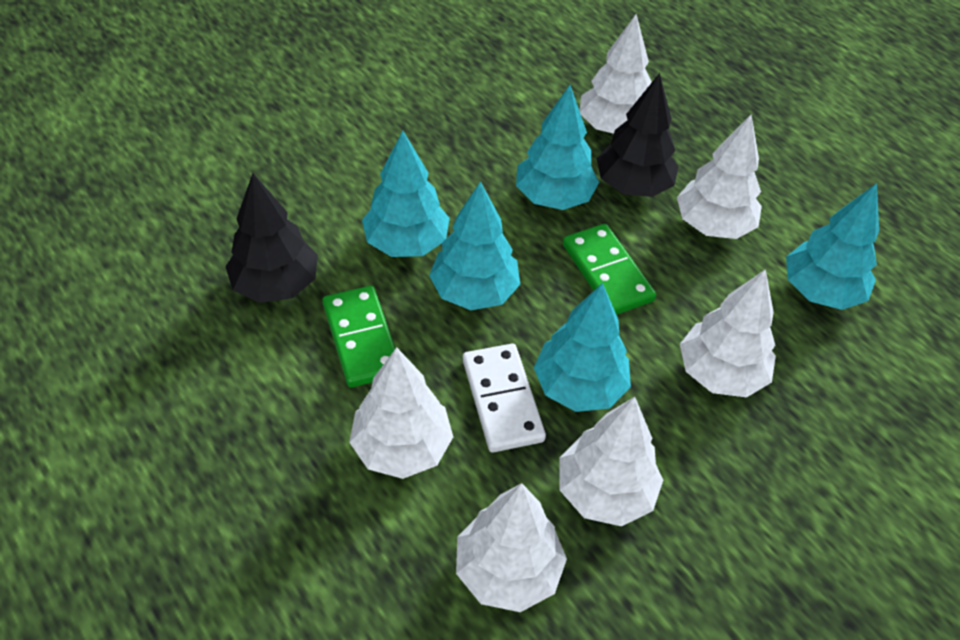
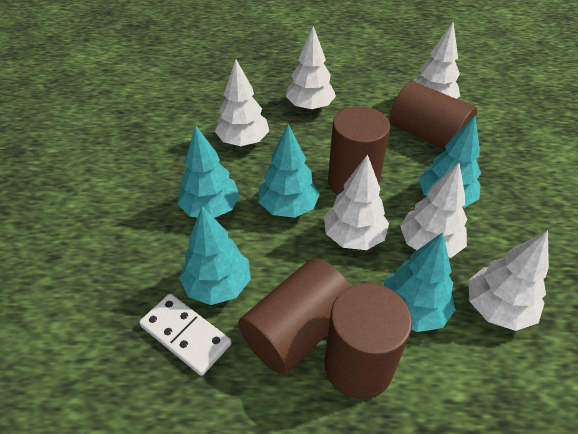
black tree: [225,173,318,303] [596,73,679,197] = 2 -> none = 0
brown cylinder: none = 0 -> [238,258,350,375] [325,283,412,399] [328,106,390,195] [390,81,477,150] = 4
green domino: [322,286,396,388] [563,224,656,315] = 2 -> none = 0

